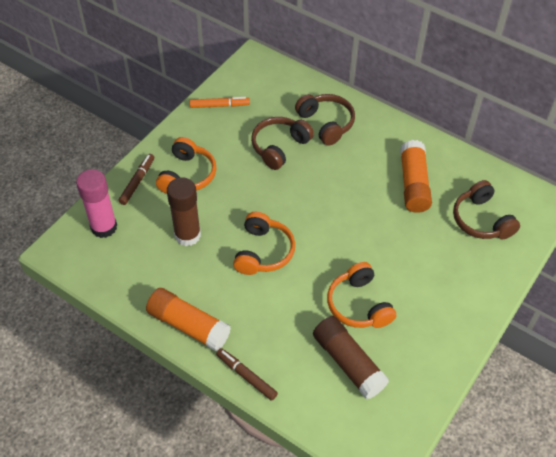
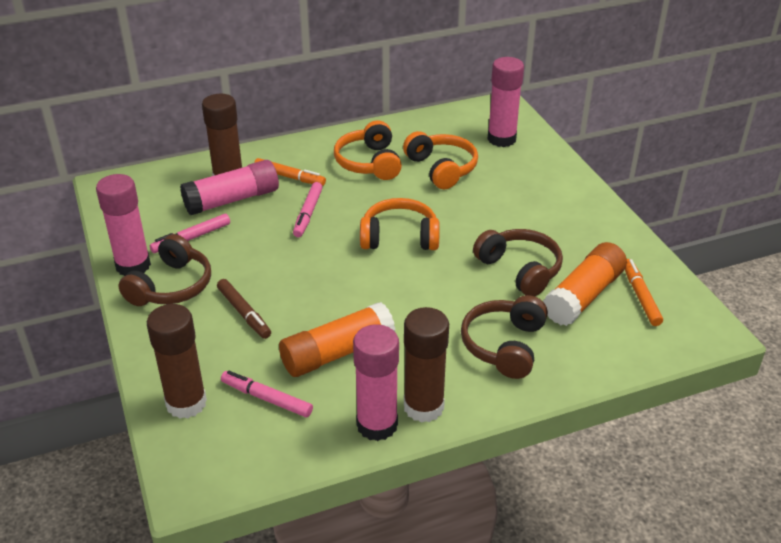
brown glue stick: [167,177,201,246] [313,316,389,399] = 2 -> [147,304,207,419] [202,94,243,176] [404,307,449,423] = 3
brown marker: [118,154,154,205] [216,348,278,401] = 2 -> [217,279,271,339] = 1
orange marker: [190,97,250,108] = 1 -> [254,158,326,186] [625,259,663,326] = 2
pink glue stick: [76,169,117,238] = 1 -> [96,174,151,276] [180,160,279,215] [353,324,399,441] [487,57,524,147] = 4
pink marker: none = 0 -> [150,214,230,253] [221,371,313,417] [293,182,323,237] = 3

